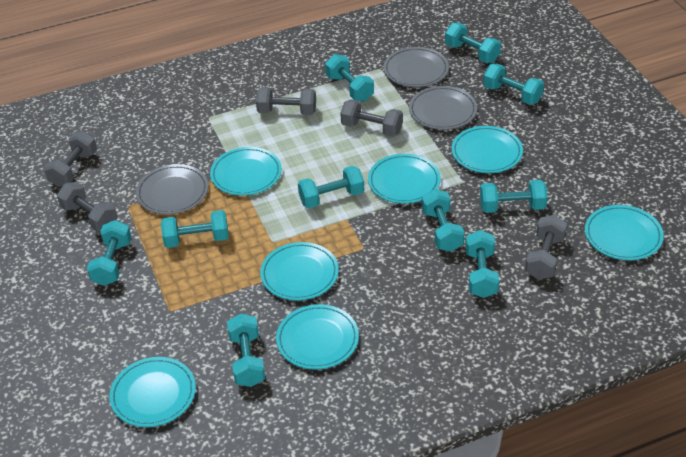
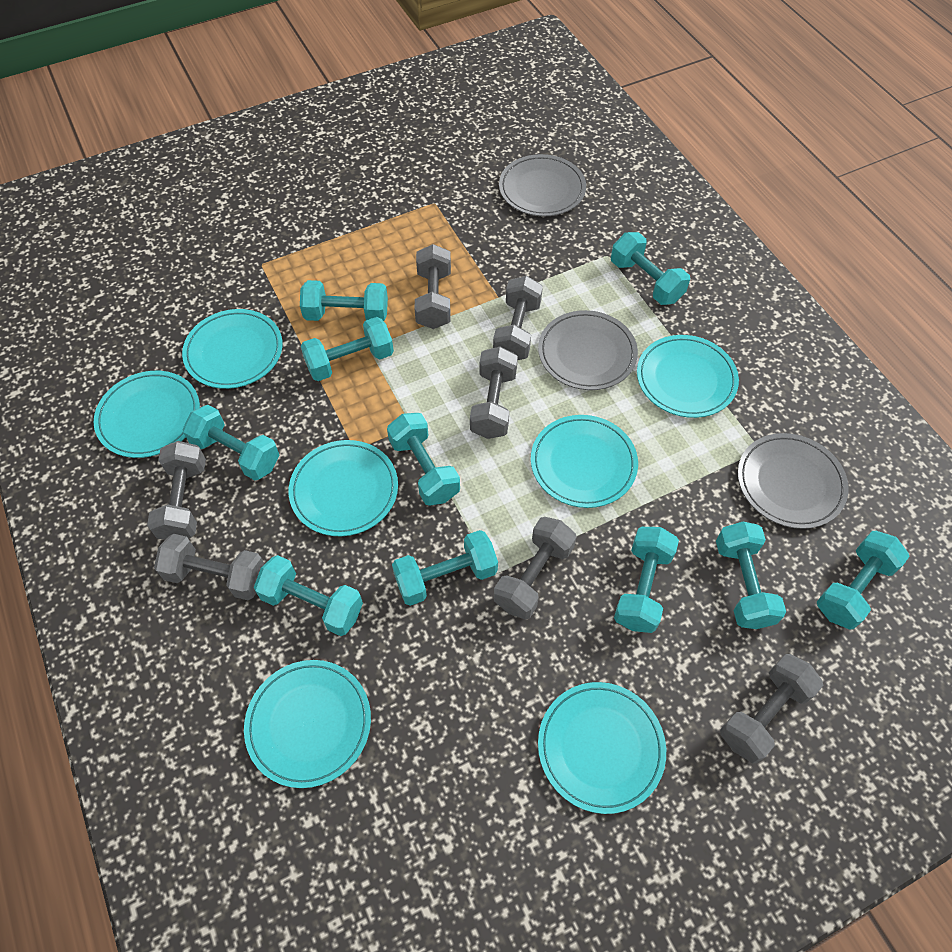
grey dumbbell: [44,131,97,187] [57,182,117,232] [256,87,316,115] [340,99,403,137] [525,215,567,280] = 5 -> [147,441,206,540] [154,534,264,600] [414,244,451,329] [470,346,518,439] [493,276,543,360] [494,517,576,619] [720,654,823,763] = 7

